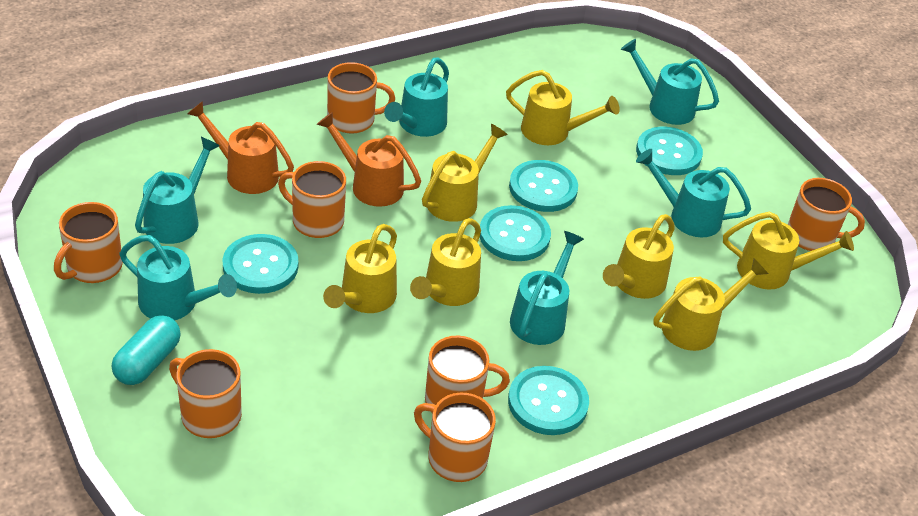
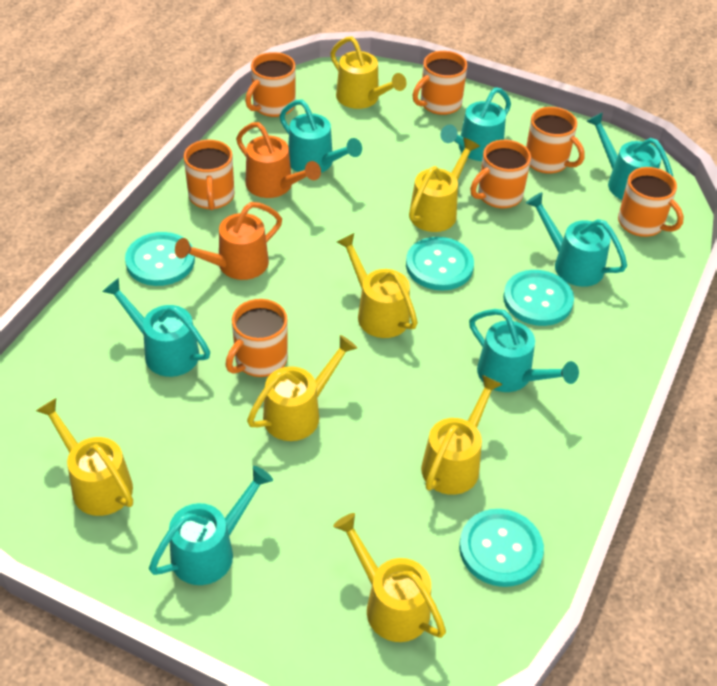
turquoise button: [223,234,298,294] [480,205,551,261] [508,366,589,435] [509,160,578,212] [636,127,703,175] = 5 -> [125,232,195,286] [406,237,474,291] [459,509,544,587] [503,270,574,326] = 4
turquoise capsule: [112,315,181,385] = 1 -> none = 0
turquoise watering can: [119,235,237,320] [135,137,220,244] [384,58,449,137] [510,231,584,345] [621,39,719,125] [636,149,751,237] = 6 -> [102,278,210,377] [149,466,273,585] [280,99,362,173] [440,87,511,161] [469,309,579,392] [526,192,627,287] [586,112,673,200] = 7

